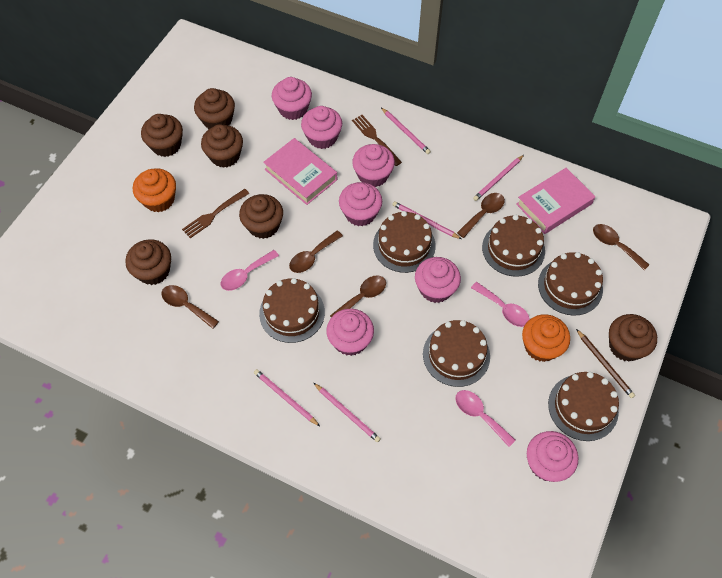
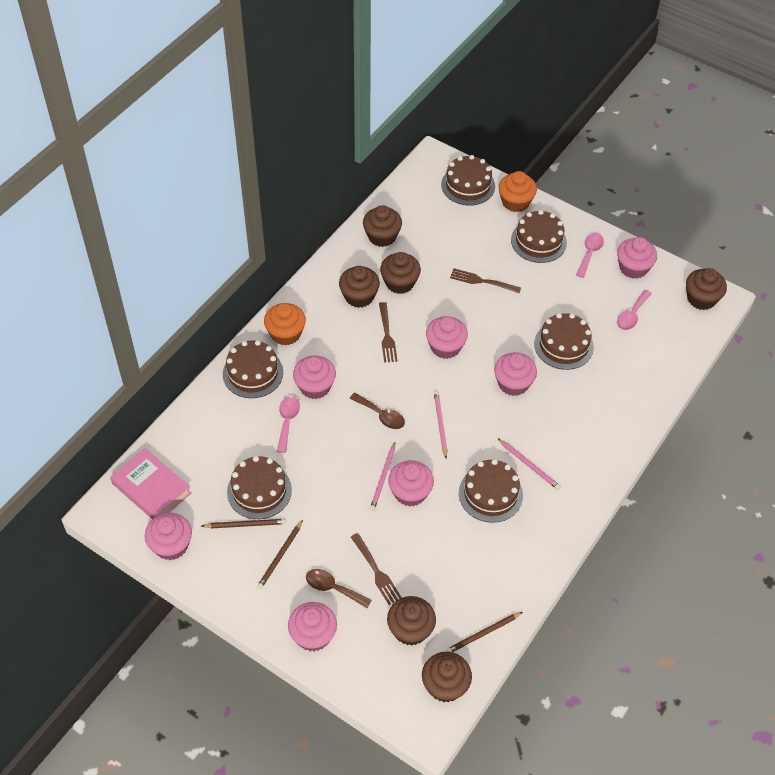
brown fork: [182,189,249,238] [352,115,402,166] = 2 -> [351,533,402,605] [379,302,397,363] [450,269,521,293] = 3
brown pencil: [576,329,635,398] = 1 -> [201,519,286,528] [257,520,303,589] [446,612,523,652] = 3
brown spoon: [161,285,219,329] [289,231,343,273] [330,275,386,317] [457,193,505,238] [593,224,650,270] = 5 -> [306,569,372,608] [349,393,405,429] = 2
pink book: [263,138,337,205] [516,168,595,234] = 2 -> [110,448,191,519] = 1
pink pencil: [254,369,320,426] [314,383,381,443] [381,108,431,154] [392,201,461,239] [473,155,524,201] = 5 -> [370,442,395,511] [434,391,447,458] [498,439,561,490] = 3

